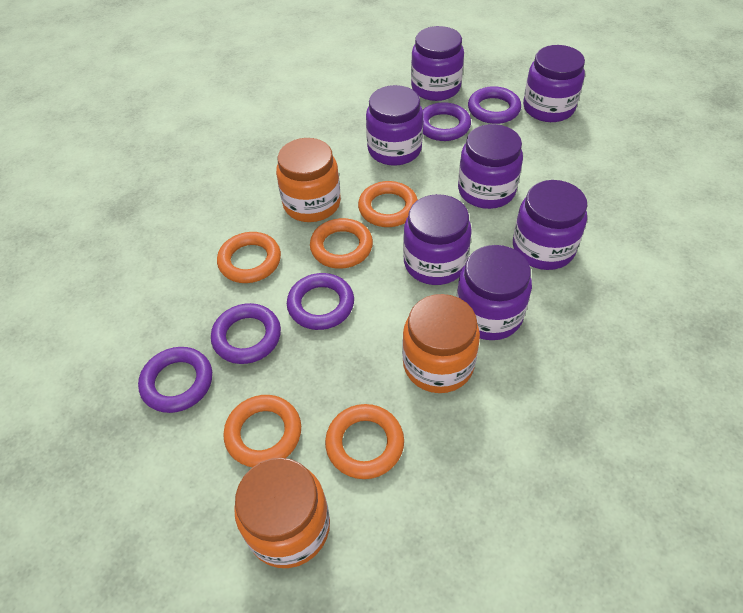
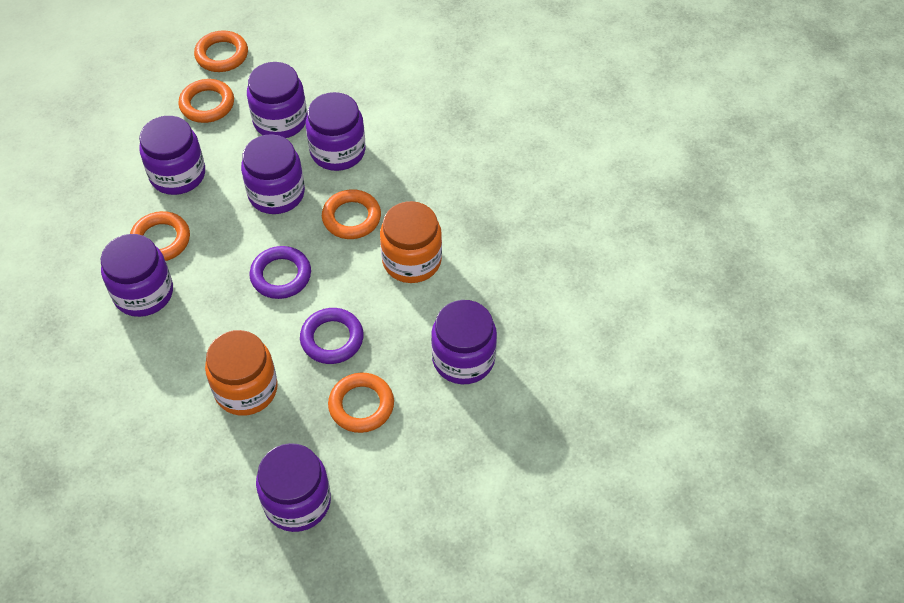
orange jar: [234,458,330,568] [276,138,341,222] [402,294,480,393] = 3 -> [205,330,278,416] [380,201,442,283] = 2
purple ring: [138,347,212,413] [211,303,281,364] [287,273,354,330] [422,102,471,141] [468,86,521,124] = 5 -> [250,246,311,299] [300,308,364,364] = 2

